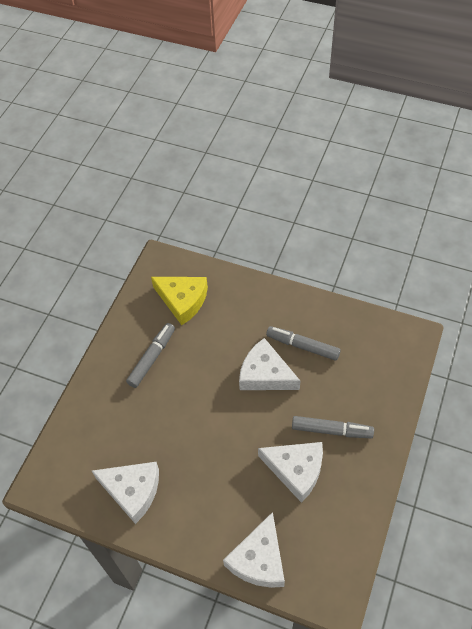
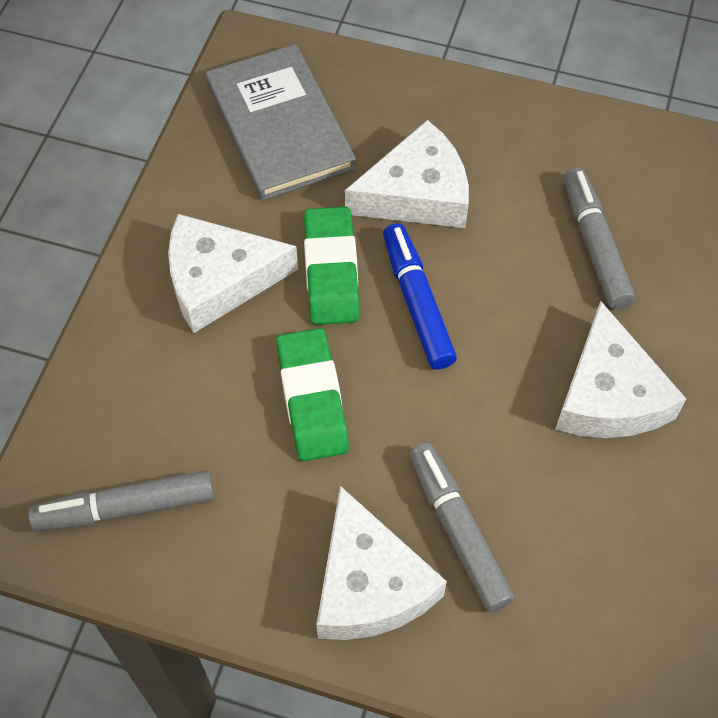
blue marker: none = 0 -> [383,223,457,370] = 1
green eraser: none = 0 -> [276,328,349,461] [304,207,360,325] = 2
grey book: none = 0 -> [205,44,356,200] = 1
yellow cheese: [151,277,208,325] = 1 -> none = 0

